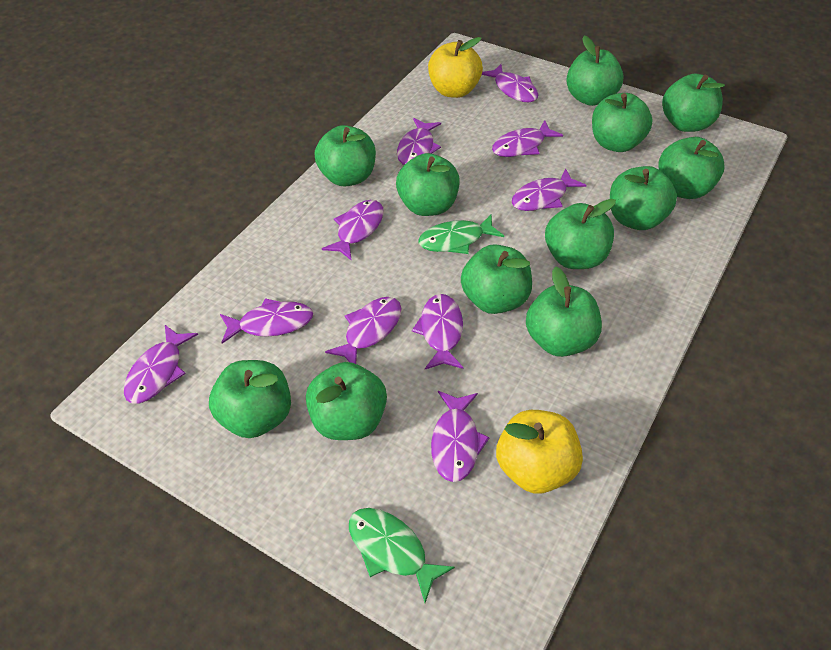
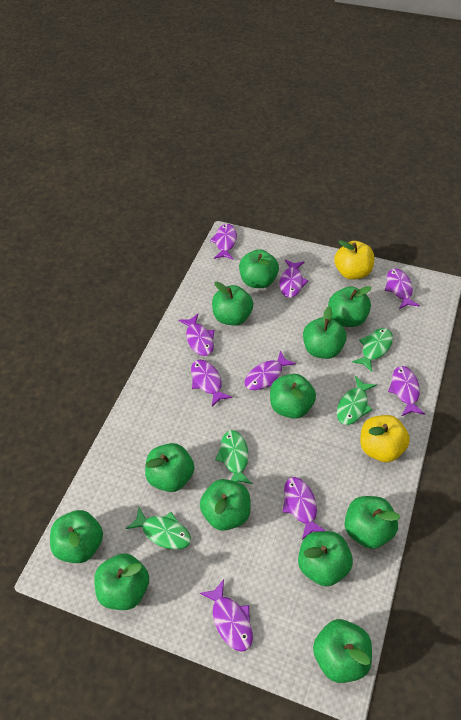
green fish: [349,508,455,603] [418,214,504,254] = 2 -> [126,507,191,550] [215,430,252,484] [337,376,376,425] [352,328,393,372] = 4
purple fish: [124,325,198,404] [220,298,313,344] [322,200,384,261] [325,297,401,364] [397,118,441,165] [412,294,464,369] [431,391,490,482] [482,64,538,102] [492,120,563,157] [512,168,586,211] = 10 -> [179,314,214,356] [191,360,232,407] [200,579,253,652] [210,224,237,260] [245,350,296,390] [279,260,308,298] [283,477,325,540] [385,269,420,309] [388,366,425,416] = 9

